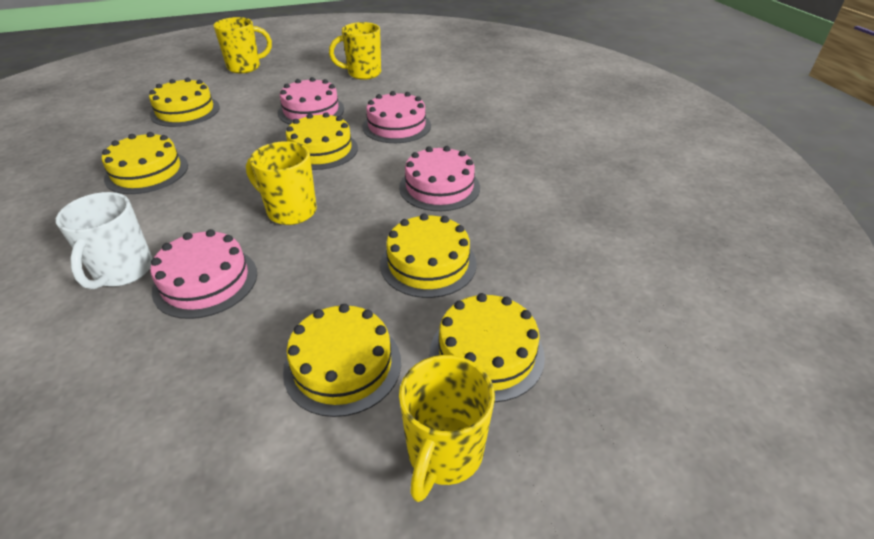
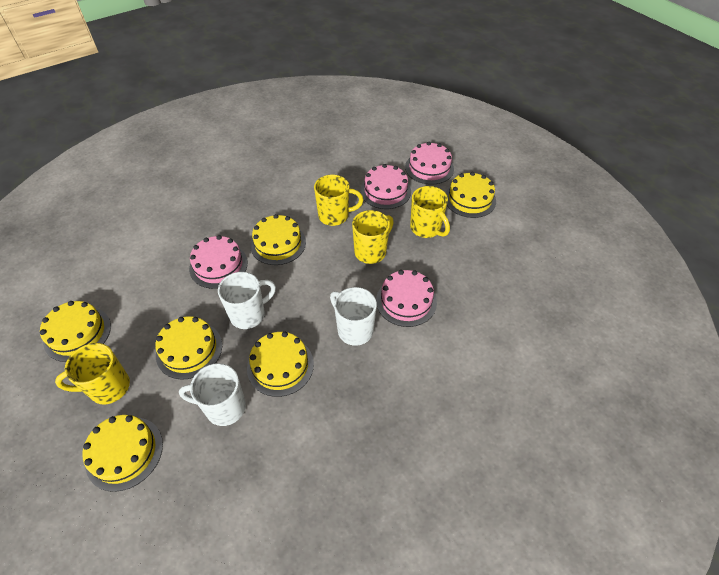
white mug: [56,192,153,289] = 1 -> [179,363,246,426] [218,272,276,329] [330,287,377,346] = 3

